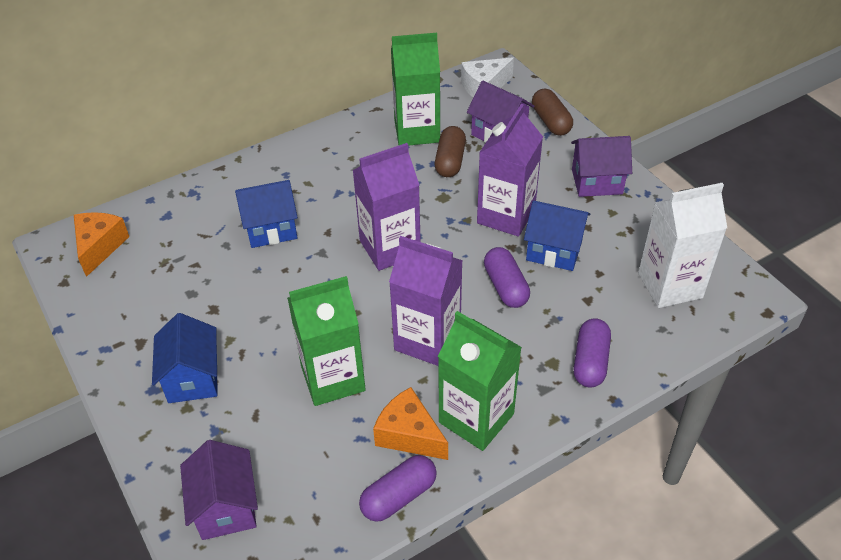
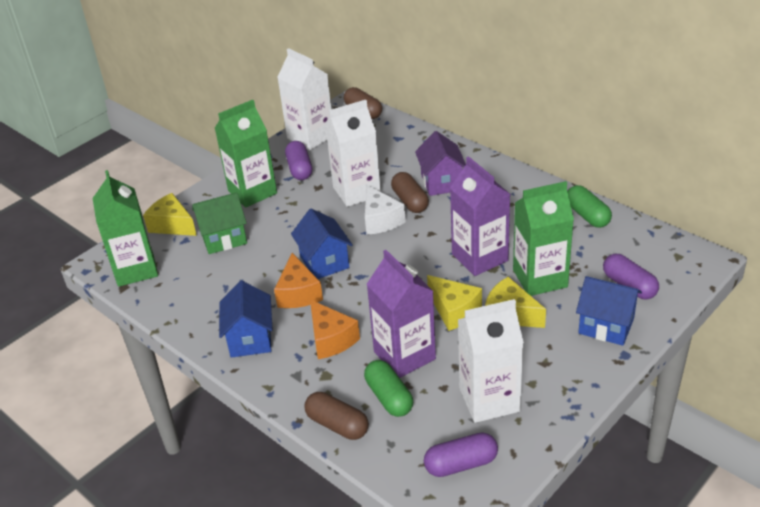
brown capsule: [435,126,466,177] [532,89,573,136] = 2 -> [304,392,369,440] [344,87,382,119] [391,172,429,213] = 3
green capsule: none = 0 -> [364,360,413,417] [567,185,612,228] = 2
green house: none = 0 -> [192,192,247,254] = 1
purple carton: [352,143,421,271] [389,236,463,366] [477,104,543,237] = 3 -> [367,250,436,378] [450,156,510,276] = 2
purple house: [180,440,258,540] [467,80,535,143] [571,136,632,197] = 3 -> [415,131,466,196] = 1
white carton: [638,183,727,308] = 1 -> [277,48,331,150] [325,100,381,207] [458,299,524,423] = 3
yellow cheese: none = 0 -> [143,193,197,236] [427,275,482,331] [485,277,546,328] = 3

